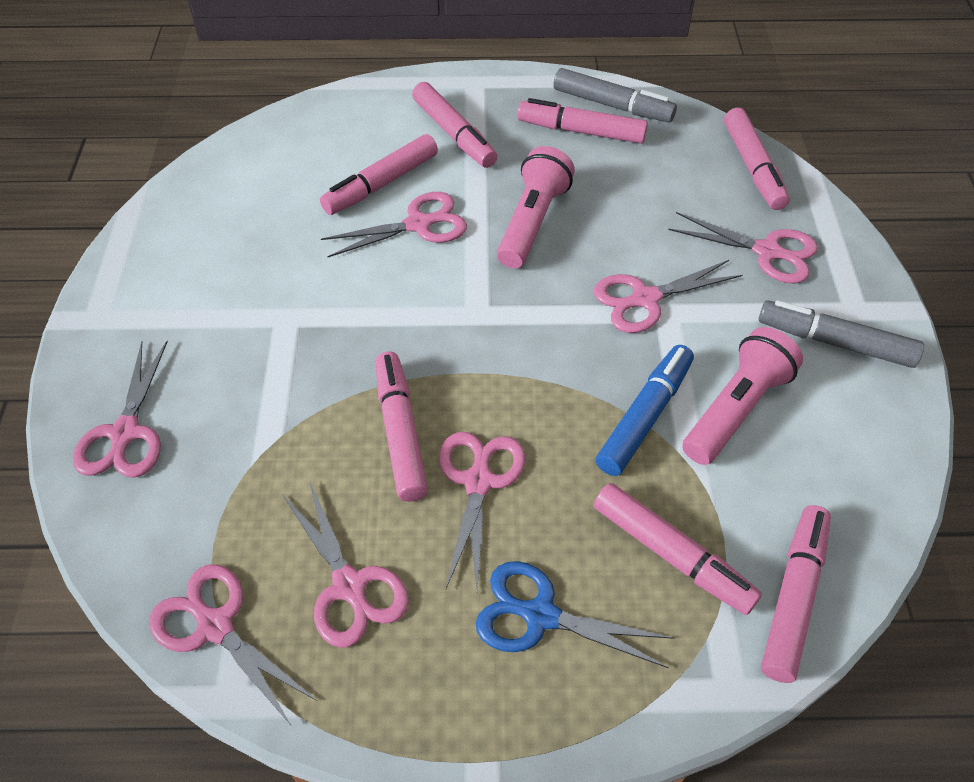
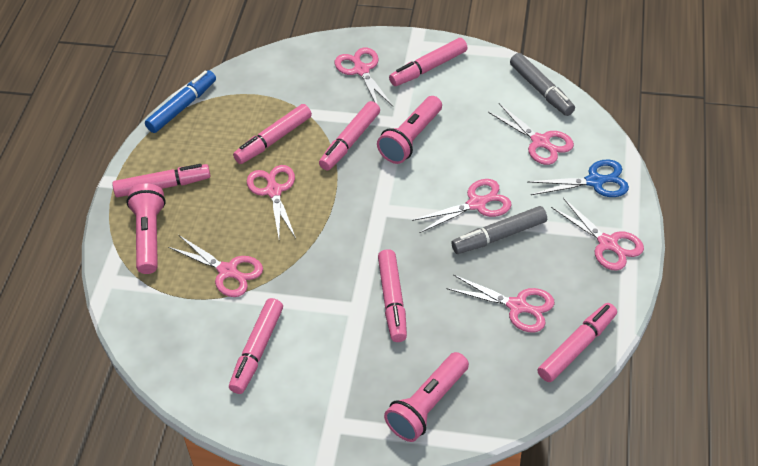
pink flashlight: [497,146,575,268] [682,327,803,465] = 2 -> [126,183,166,274] [377,96,442,164] [384,352,469,442] = 3

